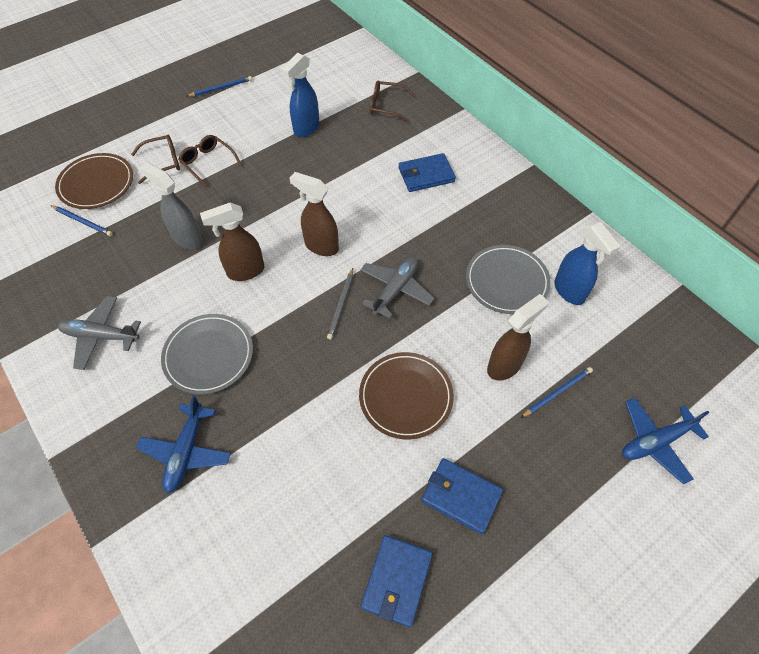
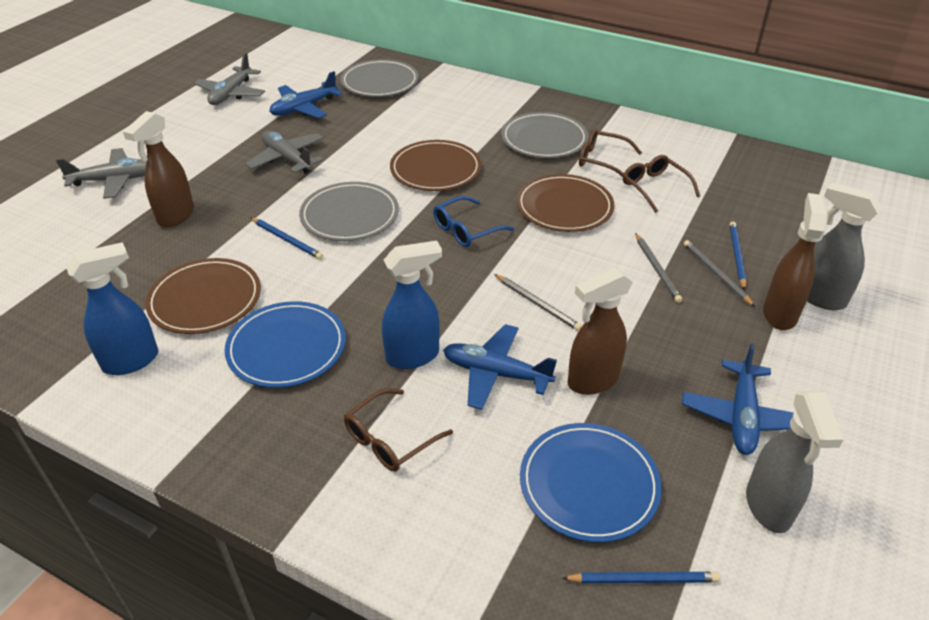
blue glasses: none = 0 -> [433,196,514,247] = 1
blue plane: [136,395,231,493] [622,398,710,484] = 2 -> [269,71,342,119] [443,324,557,410] [682,343,794,455] = 3
blue plate: none = 0 -> [224,301,346,388] [520,423,662,542] = 2
blue wallet: [361,535,433,627] [399,153,456,192] [421,458,503,535] = 3 -> none = 0
brown plate: [55,153,133,209] [359,352,454,439] = 2 -> [145,258,261,334] [390,140,482,191] [516,174,614,232] = 3
grey pencil: [327,268,353,340] = 1 -> [494,274,582,331] [635,233,682,303] [684,240,755,307] = 3
grey plane: [58,296,141,370] [361,257,434,319] = 2 -> [56,148,146,199] [194,53,265,105] [245,131,324,174] = 3
grey plate: [161,314,253,394] [466,245,551,314] = 2 -> [299,182,399,241] [340,59,419,97] [501,112,588,158] = 3
grey spray bottle: [139,162,203,249] = 1 -> [746,391,844,533] [807,183,882,310] = 2

